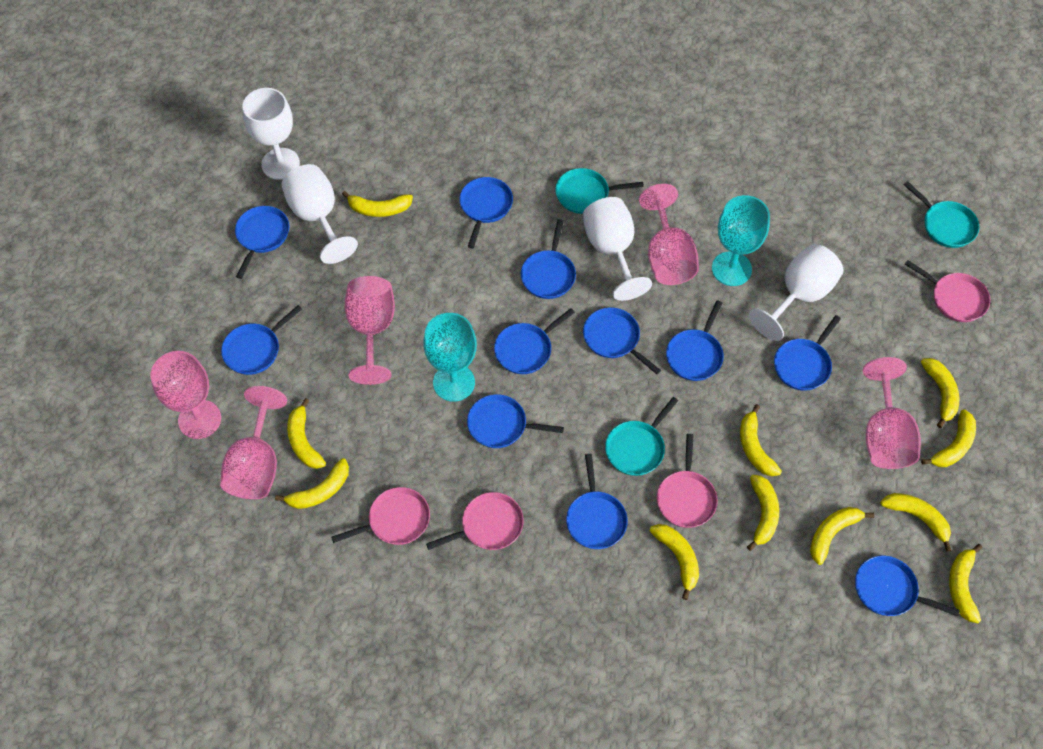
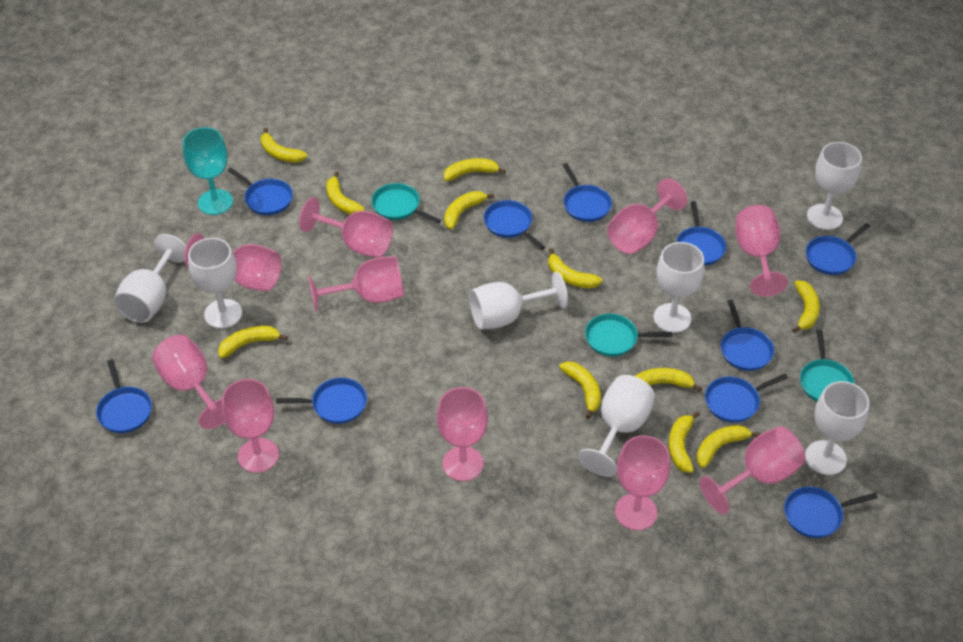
blue pan: [221,305,302,375] [235,206,289,279] [460,177,513,248] [467,394,564,448] [494,308,575,374] [521,219,576,299] [566,454,628,549] [583,308,661,374] [666,300,724,381] [774,315,841,391] [855,556,960,617] = 11 -> [96,359,152,433] [228,168,293,215] [276,378,367,424] [484,200,545,250] [563,163,612,222] [676,201,726,266] [705,374,788,423] [721,299,774,371] [784,487,878,538] [806,223,870,275] = 10
pink goblet: [150,351,221,439] [220,386,287,499] [345,276,395,385] [639,184,699,285] [863,357,921,469] = 5 -> [152,334,225,429] [184,233,281,291] [222,379,279,473] [299,197,393,258] [308,256,404,312] [436,387,488,481] [607,178,688,254] [615,435,670,531] [700,426,806,514] [735,205,788,297] = 10
pink pan: [331,487,430,545] [426,492,524,550] [657,434,718,528] [905,260,990,322] = 4 -> none = 0
turquoise goblet: [423,313,477,402] [712,195,770,286] = 2 -> [183,127,233,215] = 1
white goblet: [243,88,300,180] [281,164,358,264] [583,197,652,301] [749,244,843,341] = 4 -> [114,234,186,323] [188,238,242,329] [469,271,568,330] [578,375,655,477] [654,242,704,333] [805,381,869,475] [807,142,862,230] = 7

